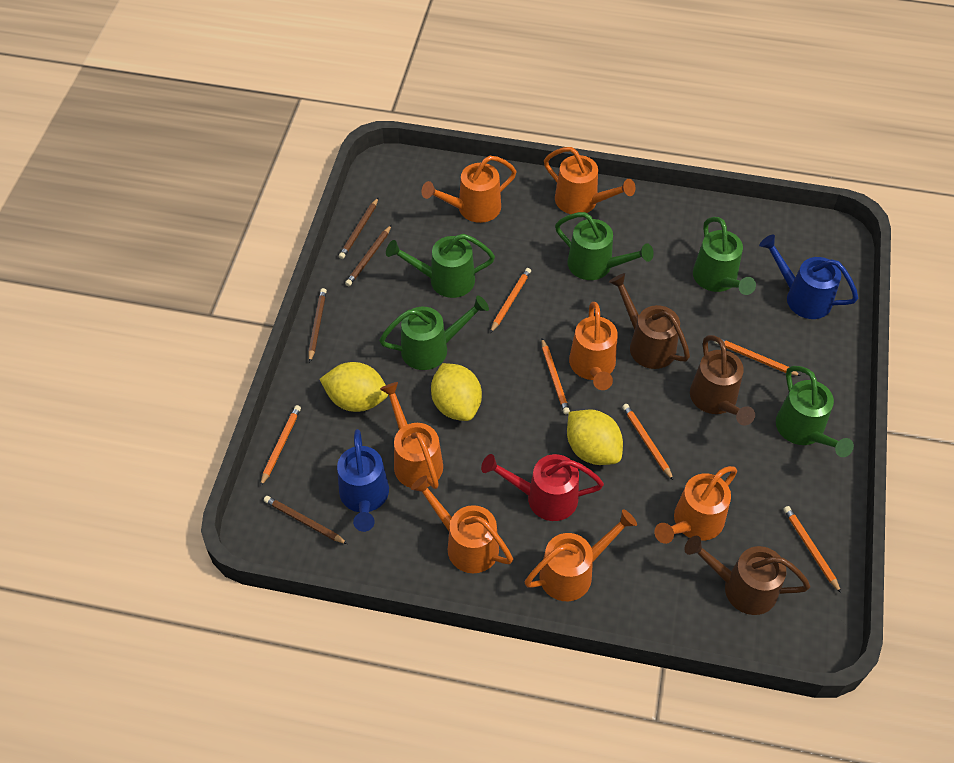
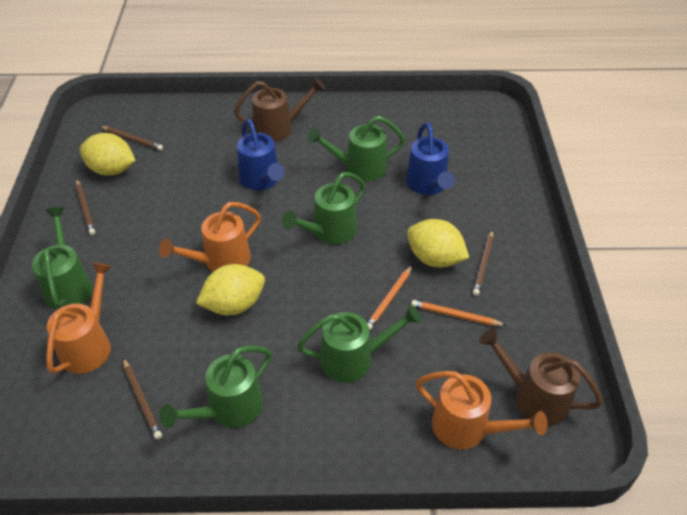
brown watering can: [609,273,690,369] [684,536,810,615] [690,335,755,425] = 3 -> [234,77,325,142] [479,328,603,426] = 2
orange pencil: [260,405,301,487] [490,268,531,333] [541,338,570,415] [622,404,674,481] [714,339,801,376] [783,506,841,593] = 6 -> [367,266,412,330] [411,300,507,326] = 2
orange watering can: [380,382,443,489] [411,476,513,573] [422,156,516,223] [525,509,637,601] [544,147,636,214] [569,302,618,390] [654,466,737,544] = 7 -> [46,262,112,374] [159,202,261,272] [416,371,548,449] = 3
red watering can: [481,454,604,521] = 1 -> none = 0

